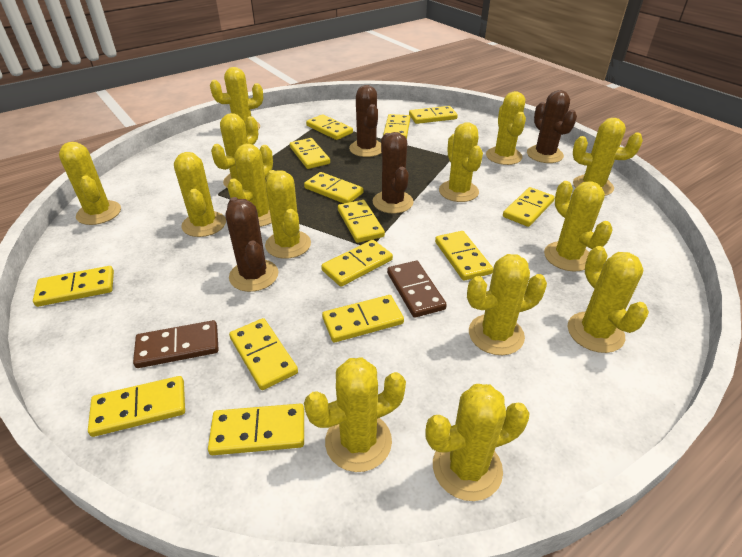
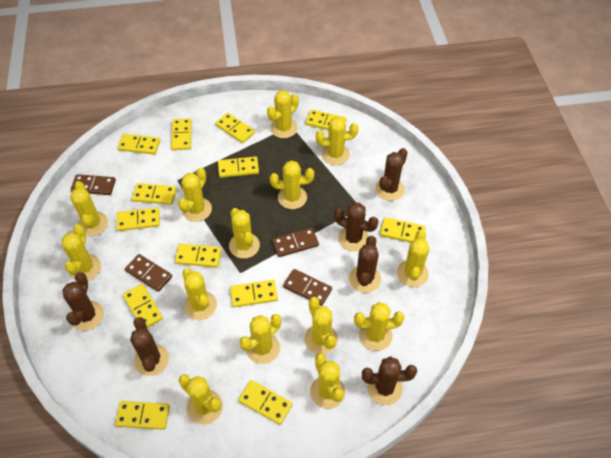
brown cactus: [226,197,278,292] [349,85,381,157] [373,132,414,214] [527,90,577,163] = 4 -> [62,272,104,331] [130,317,169,376] [334,202,379,251] [349,236,381,293] [362,356,417,405] [375,148,408,201] = 6
brown domino: [133,320,219,368] [387,261,447,318] = 2 -> [71,174,116,195] [125,254,172,292] [272,228,319,257] [283,269,332,306] = 4
yellow domino: [33,266,114,307] [88,376,185,437] [208,404,304,455] [229,318,298,390] [290,138,330,169] [304,172,363,203] [306,114,353,140] [321,240,393,287] [322,295,404,342] [338,200,385,243] [383,114,410,139] [409,106,458,124] [435,231,493,281] [503,187,555,227] = 14 -> [115,401,170,430] [117,208,160,231] [118,134,160,155] [123,284,163,328] [132,183,176,205] [171,118,192,150] [175,244,222,268] [215,113,255,143] [218,156,259,178] [230,280,278,307] [238,380,293,425] [306,110,346,130] [380,217,426,243] = 13

